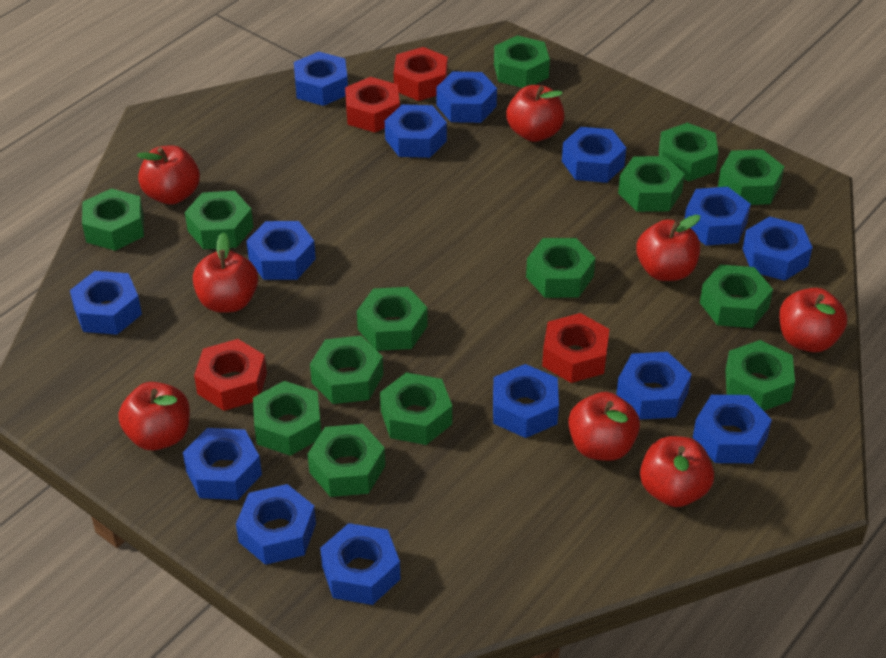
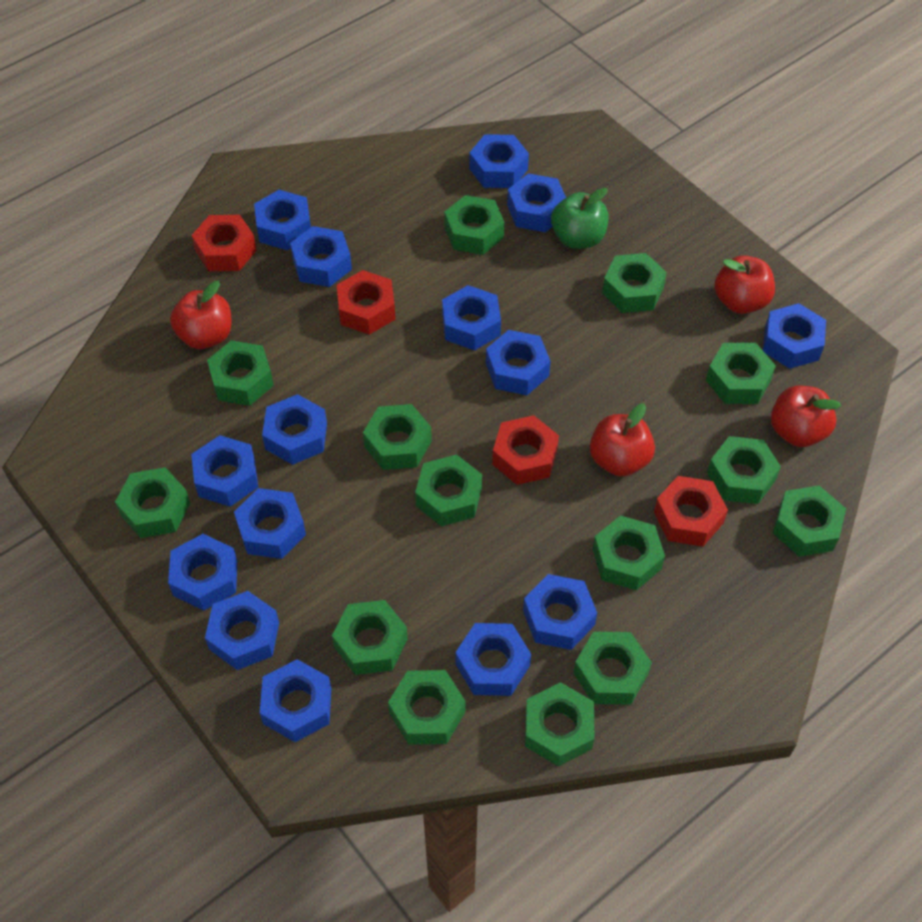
blue nut: [70,271,142,335] [183,428,262,500] [236,484,316,565] [246,221,316,280] [294,52,348,106] [320,523,400,605] [385,104,447,158] [436,71,497,123] [493,364,559,438] [562,127,626,183] [616,352,691,420] [685,187,751,246] [693,395,772,463] [743,216,813,281] = 14 -> [168,534,238,611] [191,435,258,507] [205,591,279,670] [234,488,306,559] [254,190,311,250] [260,659,331,742] [262,394,327,465] [290,226,352,287] [442,285,501,351] [455,623,531,696] [469,134,529,188] [486,330,551,395] [507,173,566,232] [523,574,597,650] [763,303,826,369] = 15
green apple: none = 0 -> [551,188,609,249] = 1
red apple: [118,382,190,450] [137,145,200,205] [193,232,258,313] [507,85,565,142] [568,392,640,461] [636,214,700,281] [640,436,714,507] [779,288,847,352] = 8 -> [170,281,232,349] [590,403,655,477] [714,255,775,314] [771,386,841,447] = 4

